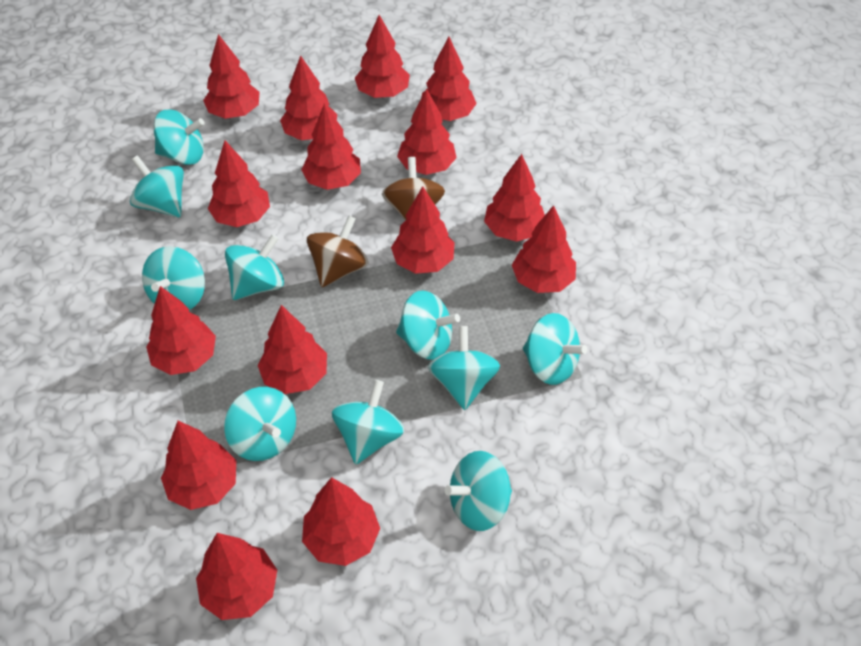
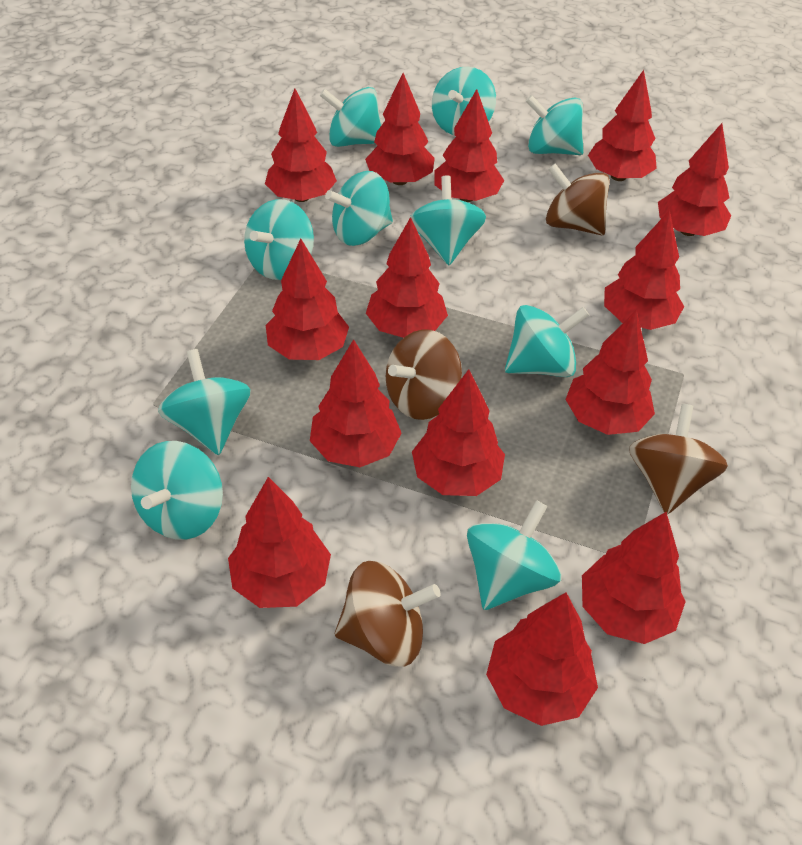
brown spinning top: [307,215,368,287] [382,157,445,221] = 2 -> [335,561,441,667] [386,329,462,420] [546,163,609,235] [629,404,728,514] = 4
red tree: [146,286,216,375] [161,421,236,510] [196,533,277,620] [203,34,260,119] [208,140,270,227] [257,305,327,394] [280,55,337,140] [301,103,361,190] [302,477,380,566] [355,15,410,98] [391,186,455,274] [397,89,457,175] [421,37,477,121] [484,154,545,242] [512,205,576,293] = 15 -> [228,477,331,608] [265,89,337,202] [266,239,349,360] [310,339,401,467] [365,73,435,185] [366,217,448,338] [412,369,505,496] [434,89,504,202] [486,592,598,726] [565,310,655,435] [582,512,686,644] [588,70,657,181] [604,210,684,330] [658,123,731,236] = 14

